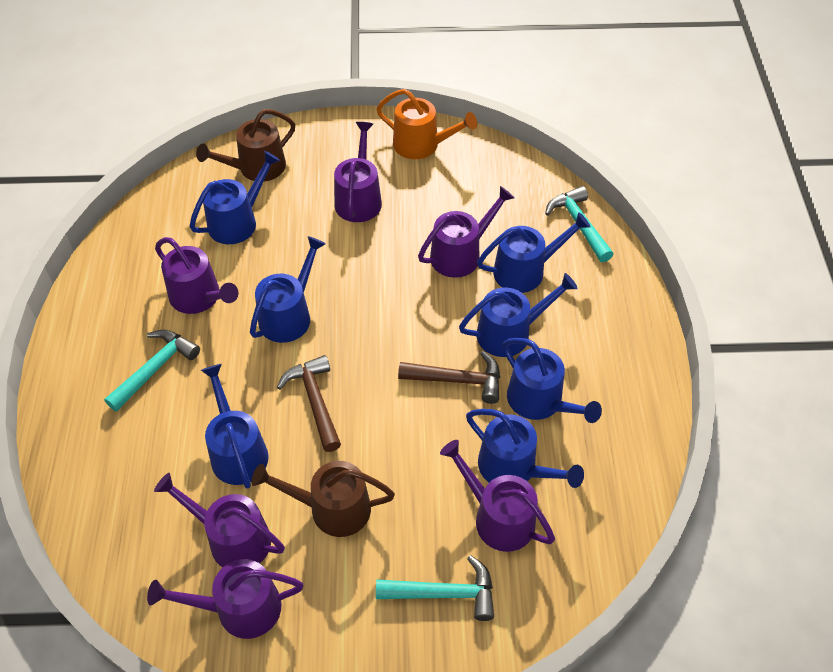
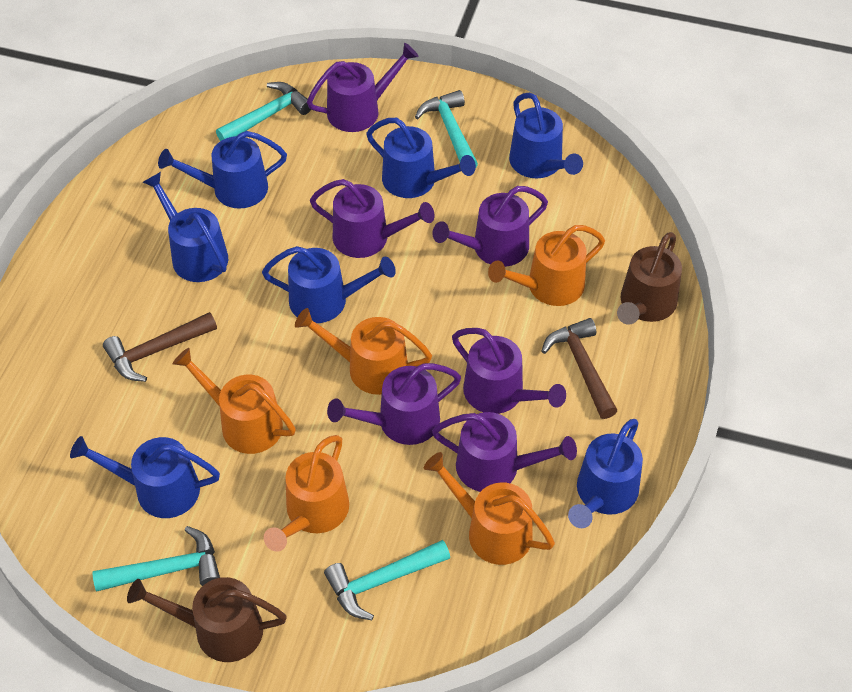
orange watering can: [376,89,477,159] = 1 -> [173,348,296,454] [264,435,349,552] [295,308,432,395] [424,452,555,565] [488,225,605,306] = 5
turquoise hammer: [104,330,200,411] [376,555,494,621] [545,186,614,262] = 3 -> [93,526,220,591] [216,82,311,141] [324,540,450,620] [415,90,478,167] = 4

